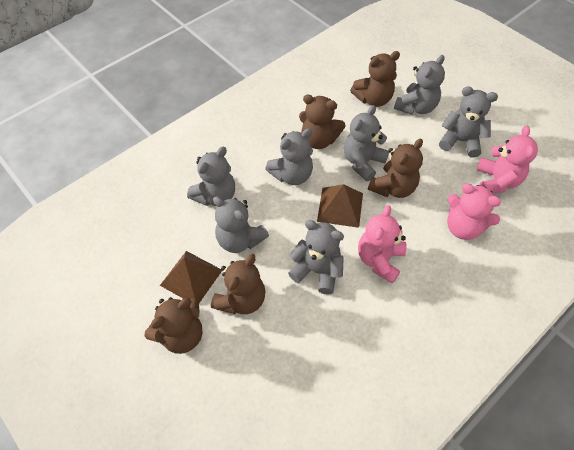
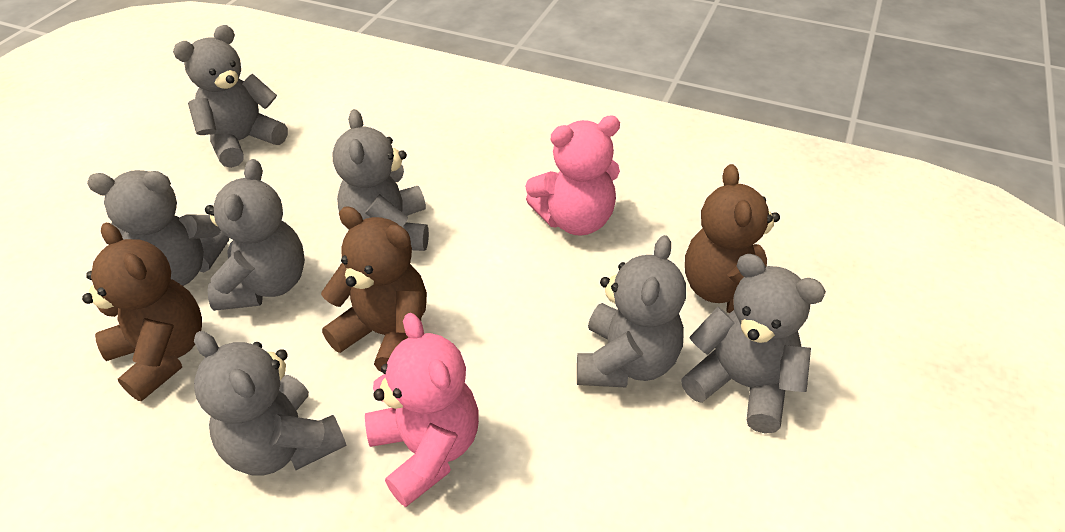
brown pyramid: [160,251,222,303] [317,184,363,228] = 2 -> none = 0
brown teddy bear: [145,297,202,354] [211,254,266,314] [299,94,346,149] [350,51,400,107] [368,139,423,198] = 5 -> [82,223,202,401] [321,206,427,373] [685,164,780,313] = 3
pink teddy bear: [358,205,407,284] [447,183,501,240] [477,126,538,194] = 3 -> [365,313,479,507] [525,115,620,236] = 2

